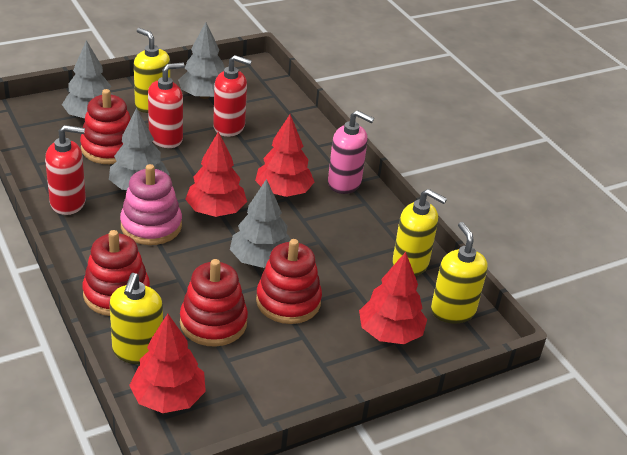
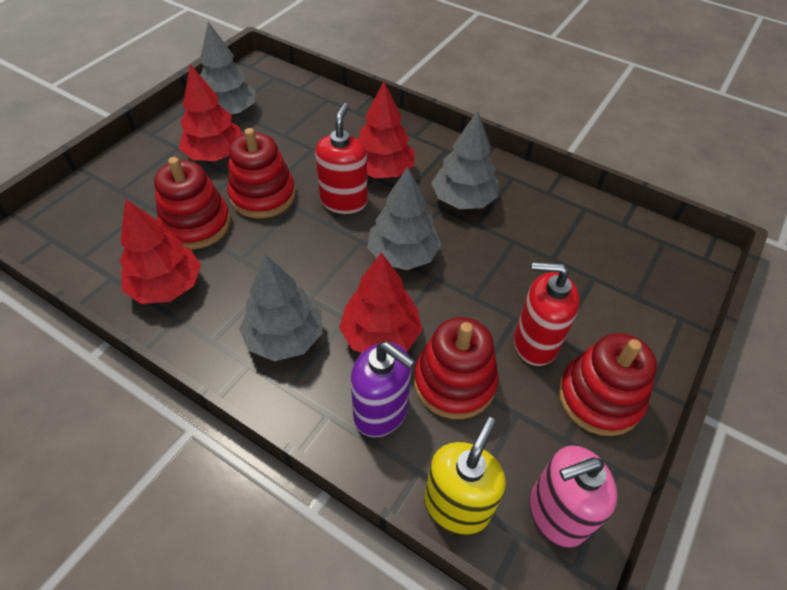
pink stacking toy: [120,164,182,245] = 1 -> none = 0
purple soap dispenser: none = 0 -> [351,342,415,437] = 1
red soap dispenser: [45,125,86,215] [148,63,185,148] [213,55,252,137] = 3 -> [315,103,368,214] [514,262,580,366] = 2
yellow soap dispenser: [109,273,163,364] [134,28,170,113] [392,189,447,276] [431,222,488,324] = 4 -> [424,417,506,535] = 1

